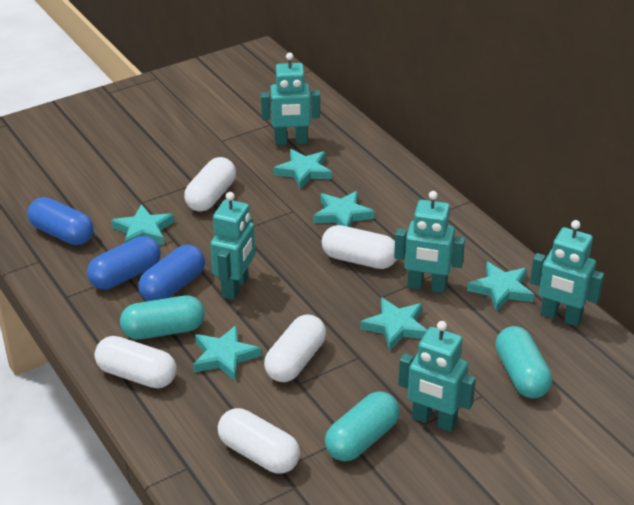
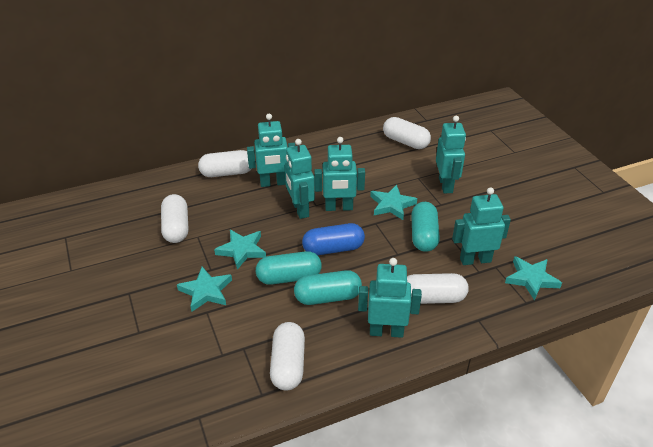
blue capsule: [28,197,94,245] [87,236,161,289] [138,245,205,301] = 3 -> [302,223,365,255] = 1
turquoise robot: [210,192,255,300] [261,53,320,145] [394,191,465,293] [398,321,476,432] [530,220,604,326] = 5 -> [247,114,295,187] [285,139,315,219] [314,137,365,211] [358,258,422,338] [436,116,466,193] [452,187,511,265] = 6
turquoise star: [111,204,174,245] [193,325,262,381] [274,149,332,189] [313,191,375,227] [360,297,427,351] [467,262,534,312] = 6 -> [177,267,232,312] [214,230,266,270] [370,185,417,220] [505,256,562,300] = 4

